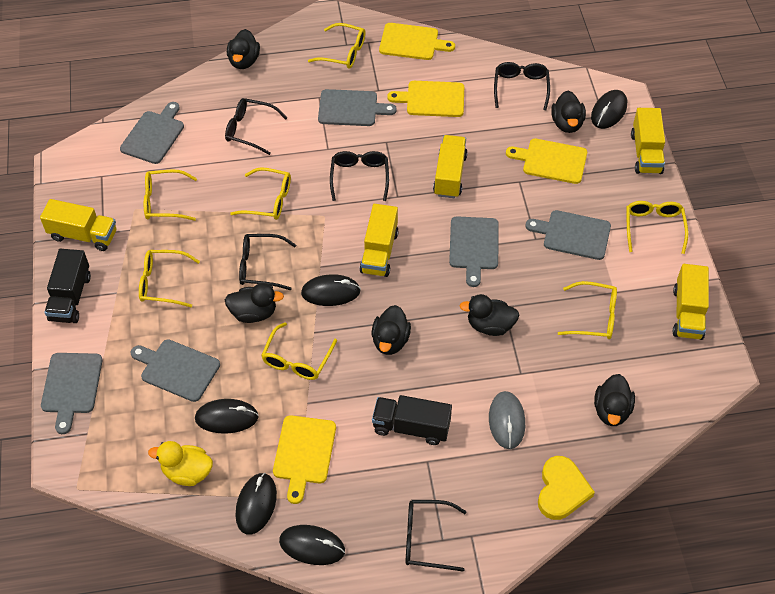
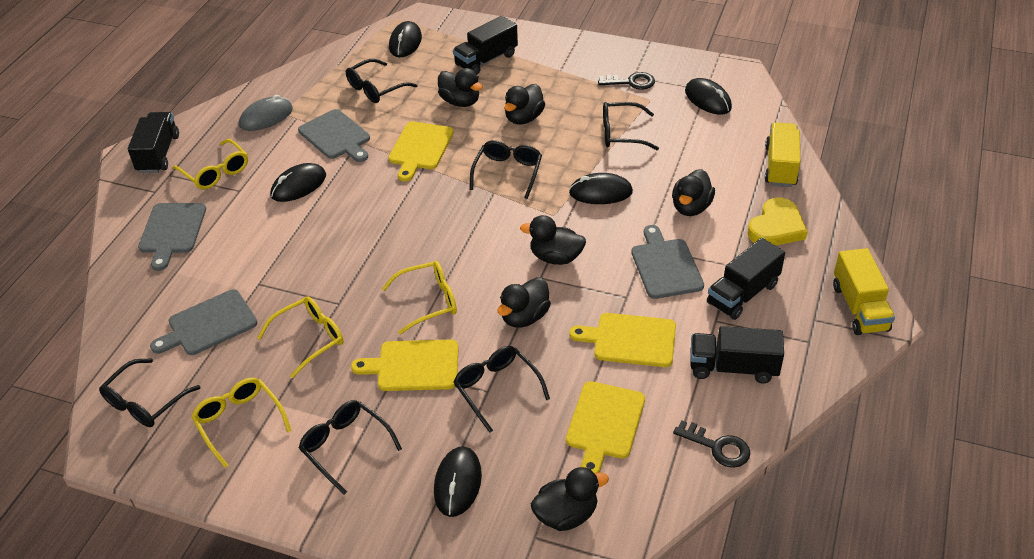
black glasses: [225,98,287,155] [239,234,296,290] [330,151,389,201] [405,500,467,572] [494,62,550,110] = 5 -> [99,358,201,427] [299,400,402,495] [346,59,417,103] [454,346,550,433] [470,140,542,199] [603,102,659,150] = 6
black key: none = 0 -> [598,72,655,90] [673,420,750,468] = 2
black truck: [44,249,91,323] [372,395,452,445] = 2 -> [128,112,179,173] [453,16,518,74] [690,326,784,384] [707,238,785,320] = 4
grey cutting board: [41,353,103,434] [120,102,184,164] [131,339,220,402] [318,89,397,126] [449,216,499,287] [525,210,611,260] = 6 -> [138,203,206,271] [150,289,258,355] [298,109,370,162] [631,225,704,299] = 4
yellow duck: [148,441,213,486] = 1 -> none = 0
yellow glasses: [139,250,200,308] [144,170,197,221] [230,167,291,220] [261,322,337,380] [308,23,366,69] [558,281,617,339] [627,201,688,254] = 7 -> [173,139,248,189] [191,378,292,468] [257,296,344,378] [382,261,457,334] = 4
yellow truck: [40,199,117,251] [360,204,399,277] [433,135,468,198] [631,108,665,174] [673,264,709,340] = 5 -> [765,122,800,187] [833,248,895,335] = 2

